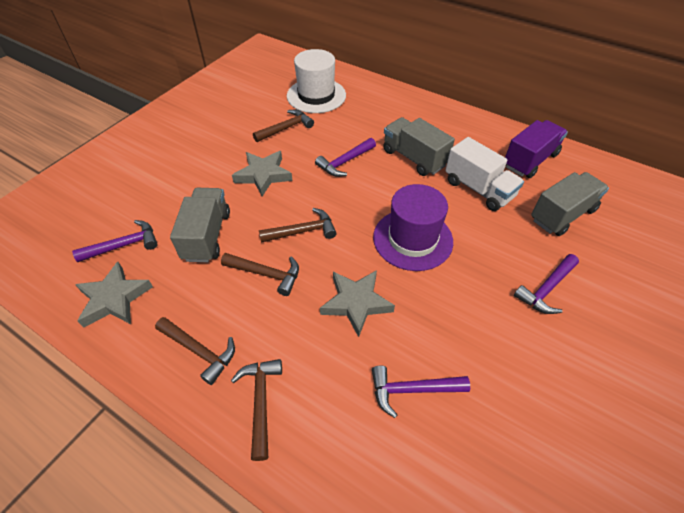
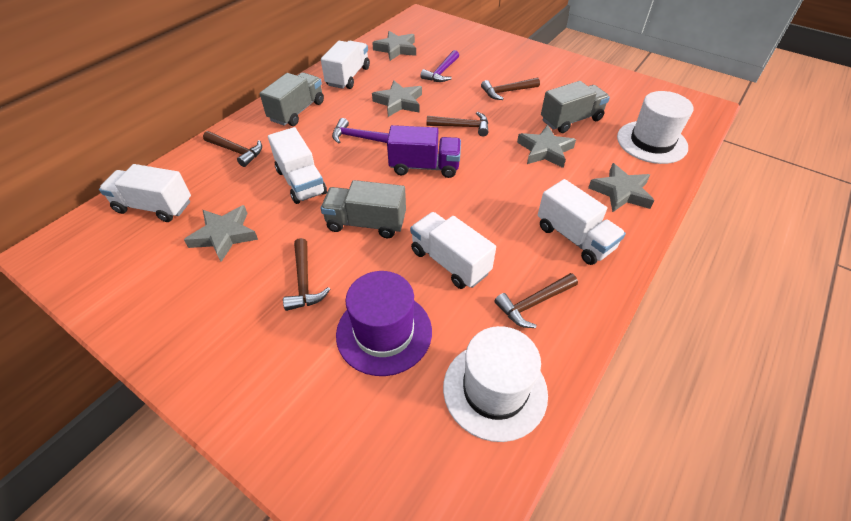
grey star: [75,262,153,328] [232,151,292,197] [320,270,395,337] = 3 -> [184,205,258,262] [372,31,416,61] [372,80,422,117] [517,125,576,168] [588,163,654,212] = 5
purple hammer: [72,220,158,262] [315,138,376,177] [372,366,470,418] [514,254,579,314] = 4 -> [332,118,389,144] [421,50,459,82] = 2
white hat: [287,49,346,113] = 1 -> [443,326,548,442] [617,91,693,164] = 2
white truck: [445,137,524,211] = 1 -> [99,164,191,222] [268,127,327,204] [321,41,370,89] [410,212,496,289] [538,179,626,265] = 5

